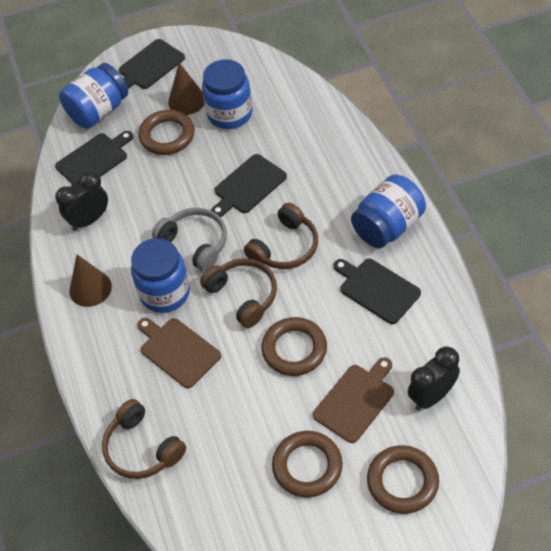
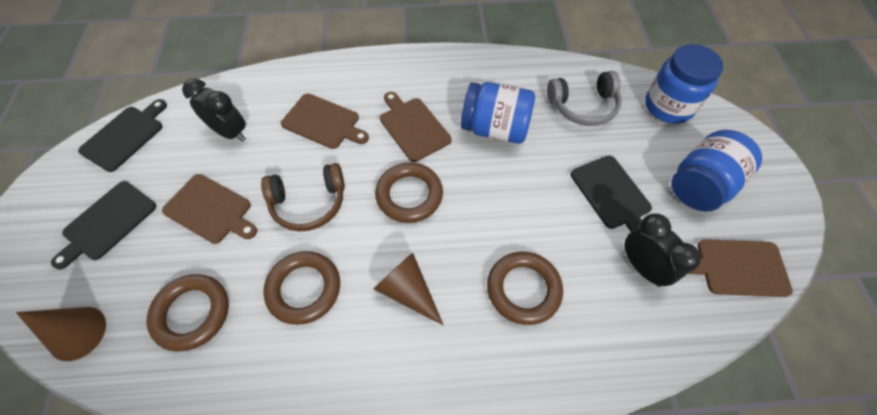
black cutting board: [55,131,133,185] [119,39,185,89] [211,154,287,217] [333,259,421,324] = 4 -> [51,181,156,270] [78,99,167,172] [571,155,652,231] = 3
blue jar: [59,63,128,128] [131,238,190,313] [202,59,253,129] [351,175,426,248] = 4 -> [461,82,535,144] [645,44,723,124] [671,130,762,212] = 3
brown cutting board: [137,318,221,388] [313,357,394,443] = 2 -> [162,174,257,244] [281,94,369,149] [380,92,452,162] [688,240,793,297] = 4
brown headphones: [102,399,186,479] [200,258,277,328] [244,203,318,269] = 3 -> [261,163,345,232] = 1

